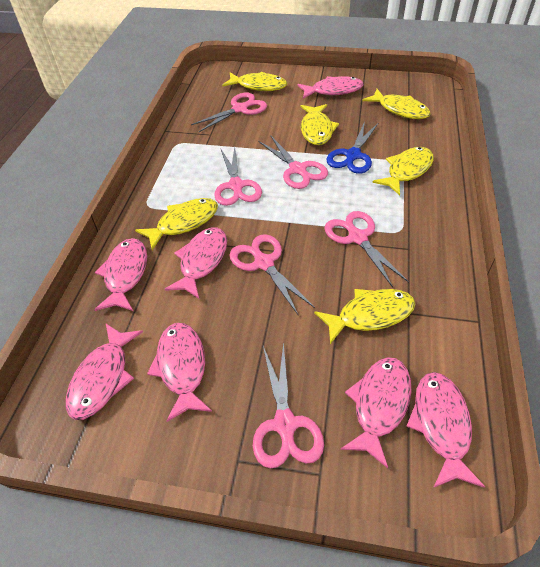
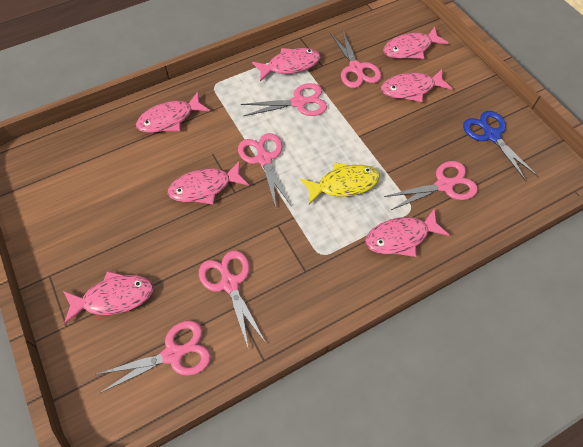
yellow fish: [135,198,218,250] [222,71,287,91] [300,104,339,145] [314,289,415,344] [362,89,431,119] [372,147,434,195] = 6 -> [300,162,380,205] = 1

